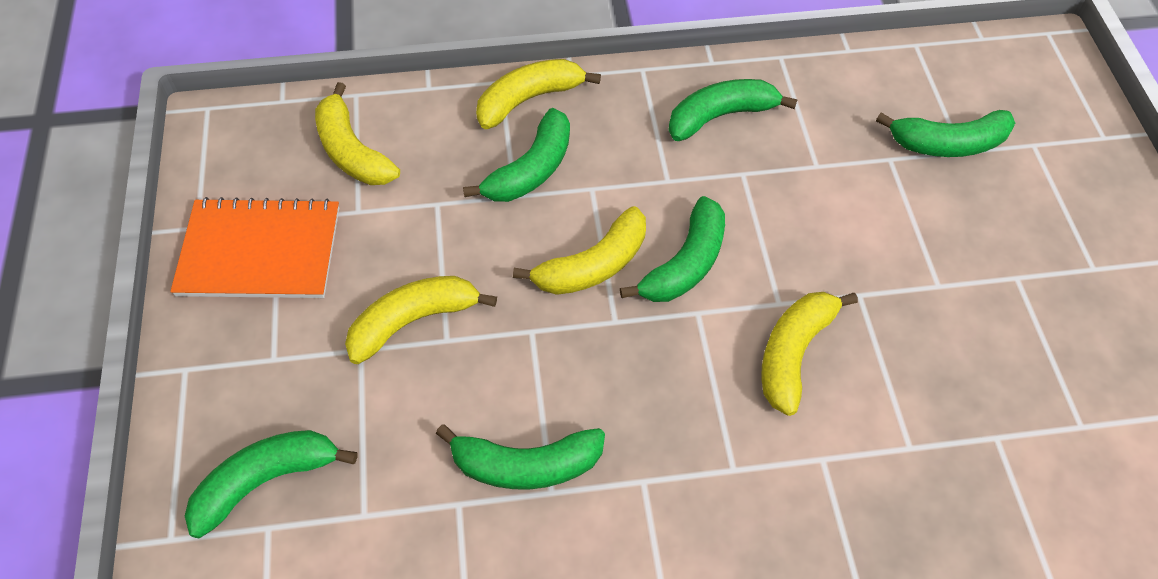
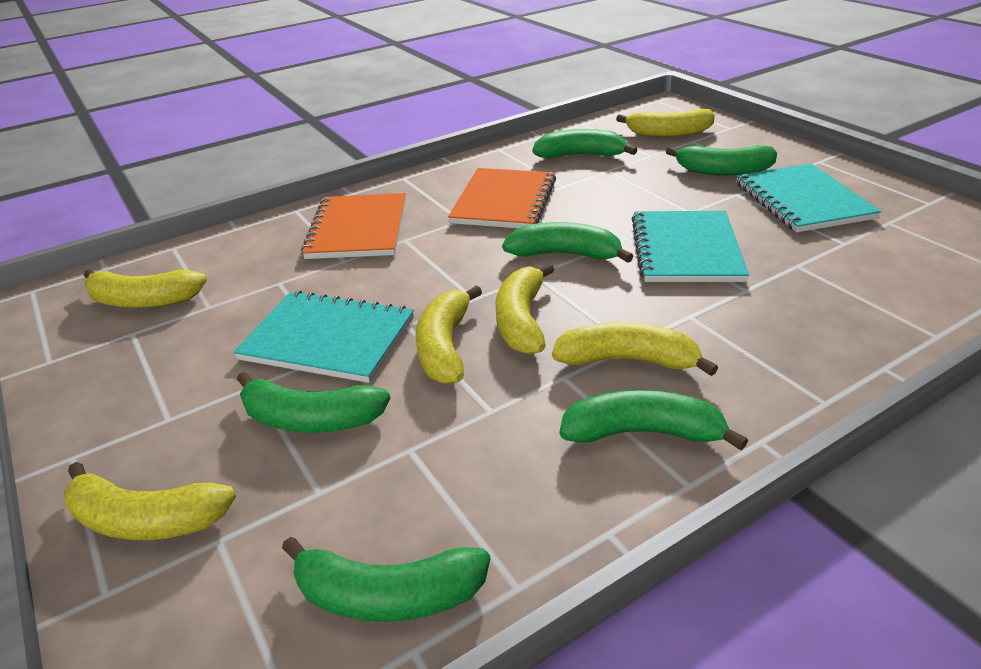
orange notebook: [170,197,339,298] = 1 -> [301,193,406,259] [448,168,556,228] = 2
turquoise notebook: none = 0 -> [234,290,414,383] [632,211,749,282] [736,164,881,232] = 3
yellow banana: [315,82,400,185] [345,276,497,364] [476,59,601,129] [513,206,646,295] [762,292,858,416] = 5 -> [64,462,236,540] [84,269,207,308] [415,285,482,384] [495,263,555,354] [552,322,718,376] [616,108,715,137] = 6

